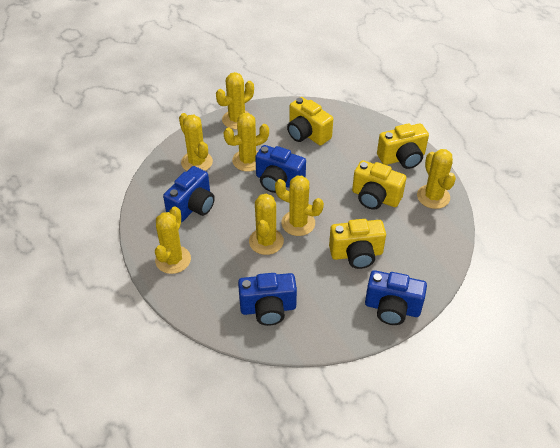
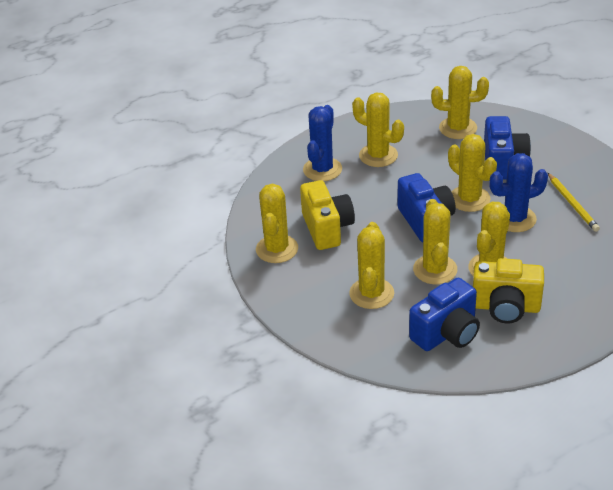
blue cactus: none = 0 -> [303,105,342,181] [489,153,548,232] = 2
blue camera: [163,166,215,222] [238,273,297,326] [255,145,306,193] [365,270,427,325] = 4 -> [398,173,456,242] [409,278,480,351] [484,116,531,180] = 3
yellow camera: [287,97,333,145] [329,219,386,269] [352,160,406,210] [377,123,429,169] = 4 -> [300,180,355,250] [473,258,544,323] = 2
yellow pencil: none = 0 -> [548,173,600,232] = 1

